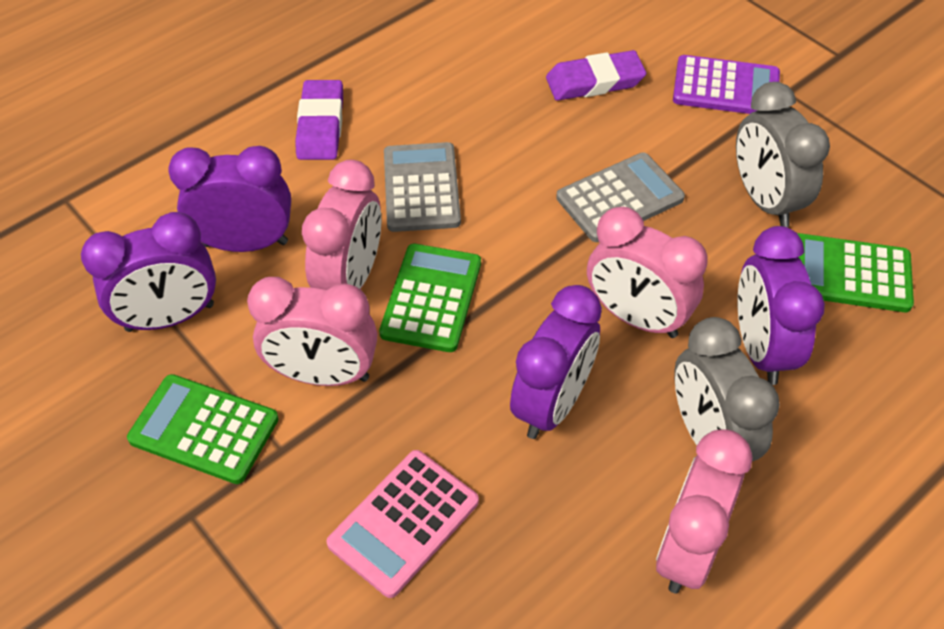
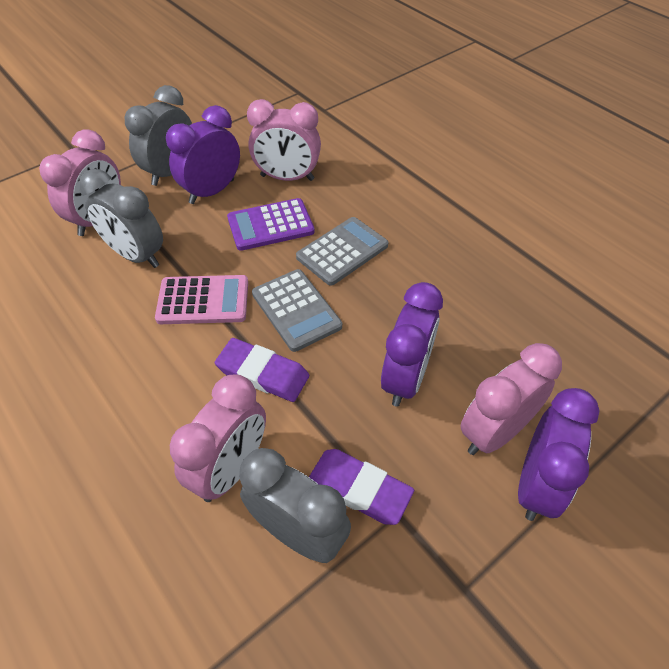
green calculator: [127,374,279,484] [379,244,481,352] [797,233,914,312] = 3 -> none = 0
grey clock: [674,317,780,461] [736,82,830,227] = 2 -> [79,169,163,268] [125,85,192,186] [239,448,351,563] = 3
purple clock: [81,212,216,332] [169,146,291,252] [510,285,602,439] [737,226,825,385] = 4 -> [166,105,240,204] [381,282,443,407] [518,388,600,521] = 3

